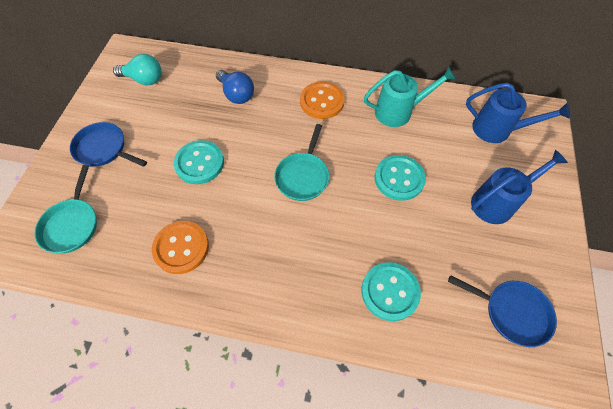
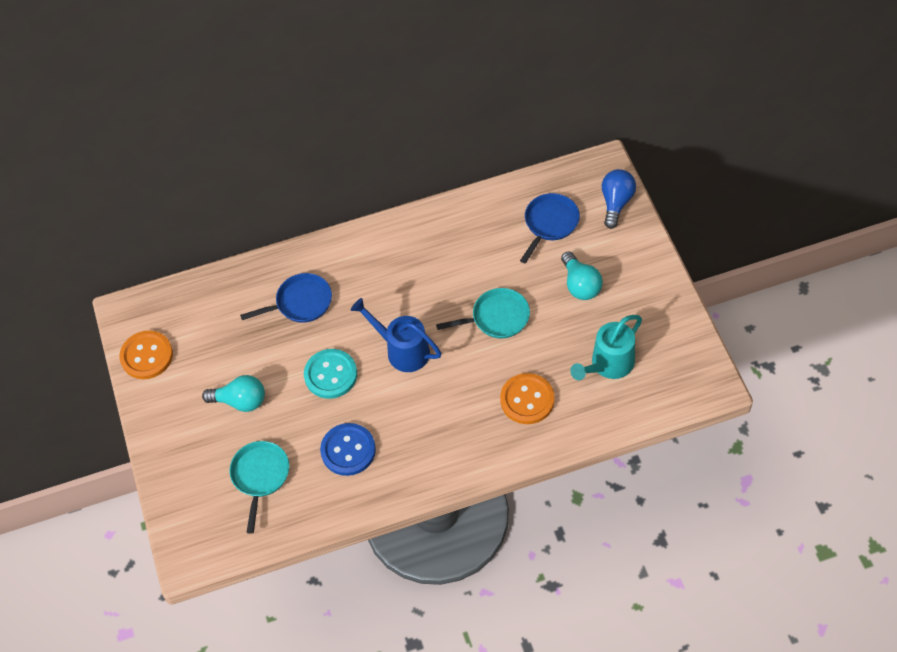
blue button: none = 0 -> [320,423,376,476] = 1
blue watering can: [466,83,570,143] [471,150,568,224] = 2 -> [351,298,441,372] = 1
turquoise button: [174,140,224,184] [361,262,421,321] [375,155,426,201] = 3 -> [304,349,357,399] = 1
turquoise light bulb: [113,54,162,85] = 1 -> [202,375,265,412] [561,251,603,300] = 2

